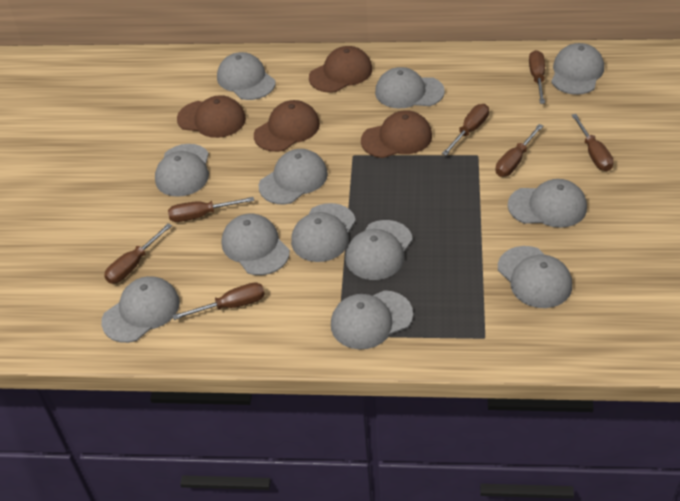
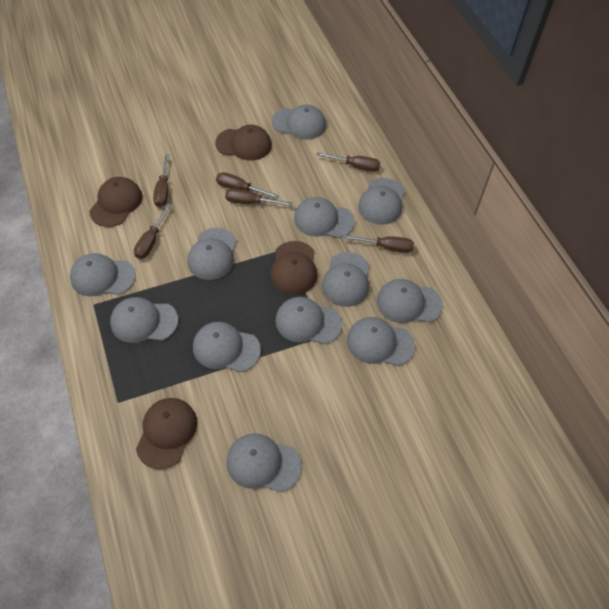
brown screwdriver: [104,223,172,284] [168,197,254,222] [172,282,265,320] [442,104,489,156] [495,124,543,177] [529,50,545,104] [572,114,614,171] = 7 -> [134,204,171,259] [153,154,169,207] [216,172,279,198] [225,188,293,206] [316,152,380,172] [343,235,414,253] = 6

